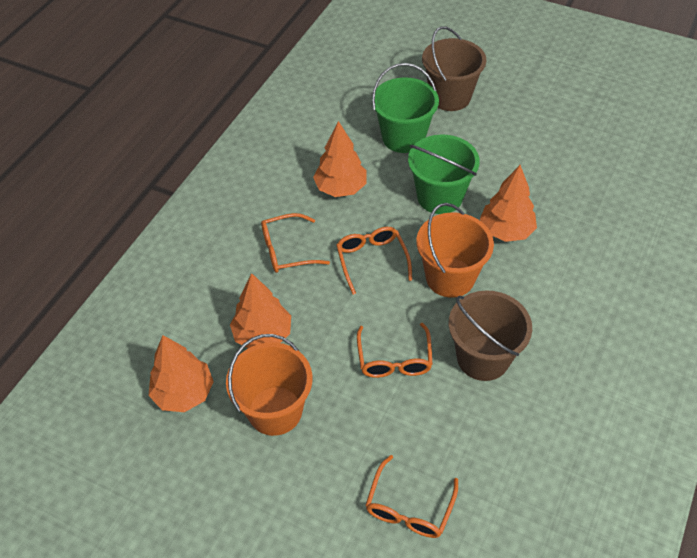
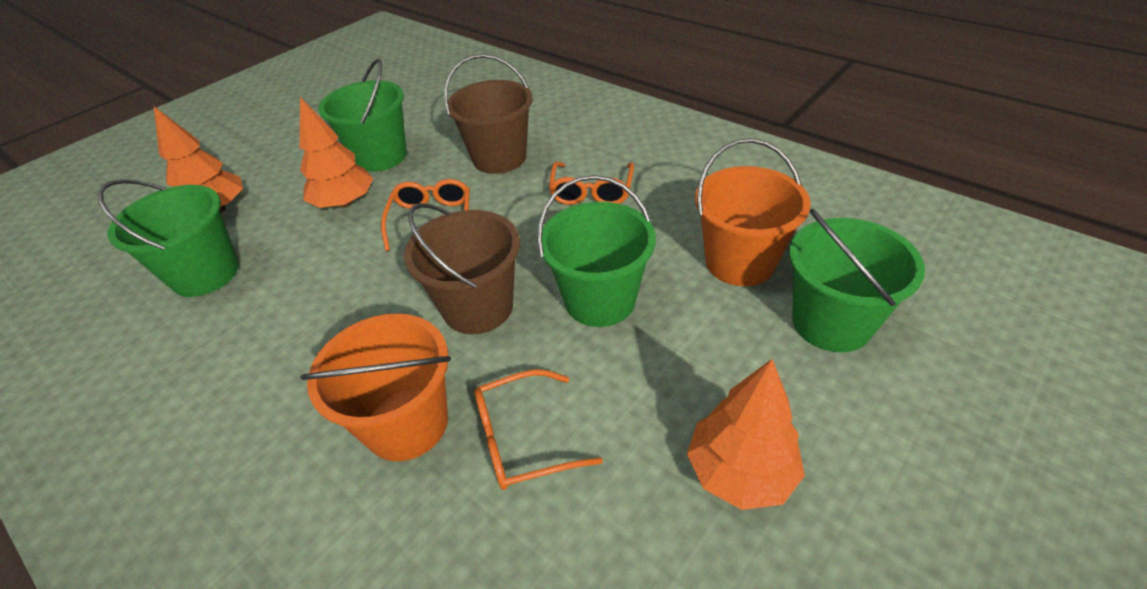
green bucket: [372,63,439,153] [408,135,480,214] = 2 -> [97,179,239,297] [318,59,407,172] [537,175,656,327] [789,209,925,352] = 4
orange glasses: [261,213,330,273] [336,227,412,295] [357,323,433,378] [365,455,458,538] = 4 -> [381,179,470,251] [474,369,603,490] [549,162,634,205] = 3
orange tree: [148,335,214,412] [230,273,291,348] [313,121,366,197] [480,165,537,242] = 4 -> [154,106,243,213] [300,97,374,208] [687,359,805,510] = 3

